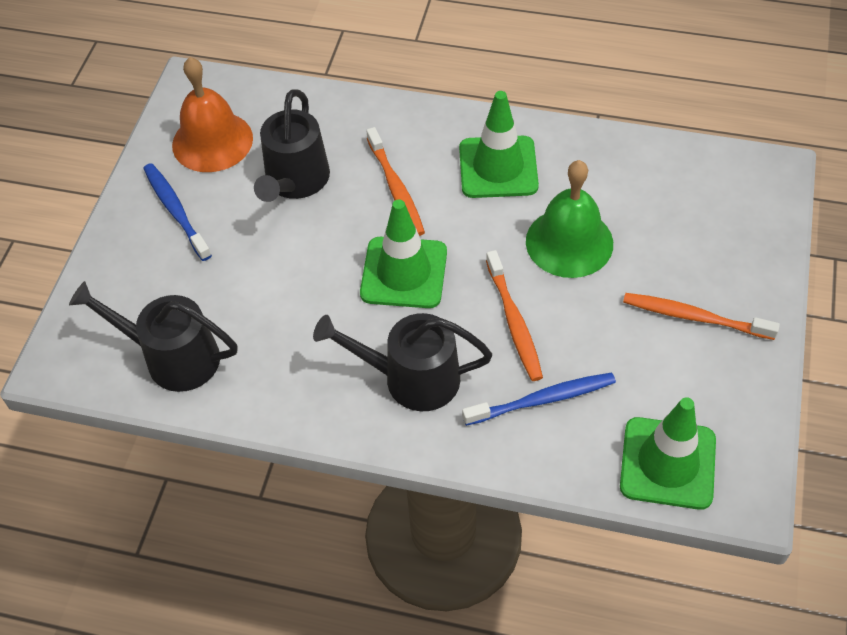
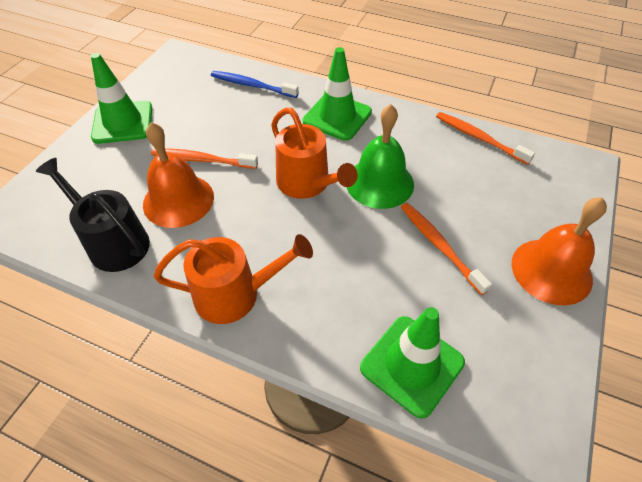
black watering can: [69,281,238,392] [254,89,330,202] [313,313,492,411] = 3 -> [36,158,150,272] = 1
blue toothbrush: [143,163,212,261] [462,372,616,426] = 2 -> [211,71,299,98] = 1
orange bell: [172,57,253,172] = 1 -> [143,122,214,228] [512,197,607,305] = 2
orange watering can: none = 0 -> [154,234,313,324] [271,108,358,199] = 2

